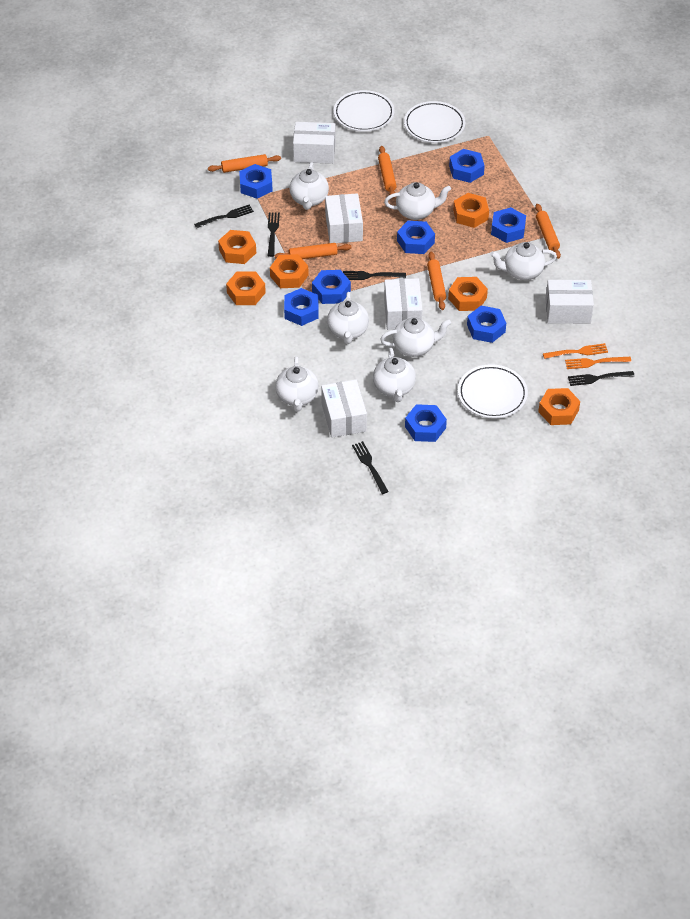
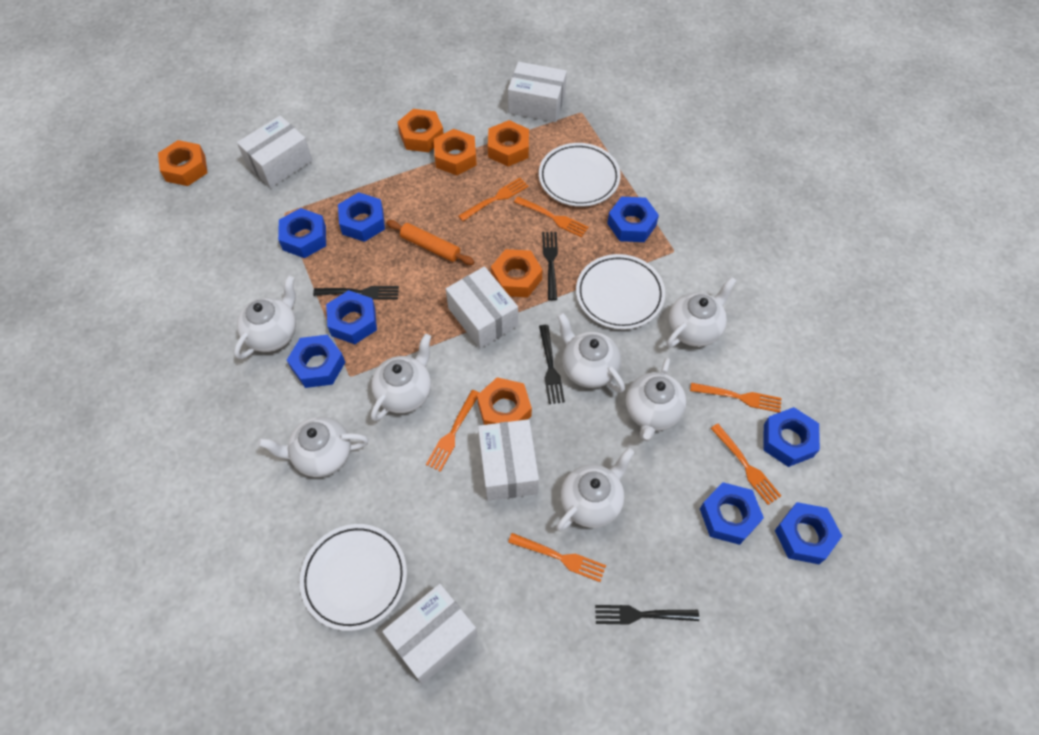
black fork: [194,205,254,228] [268,212,280,257] [343,271,406,280] [352,441,389,494] [568,371,635,386] = 5 -> [313,286,399,299] [539,325,565,404] [542,232,558,300] [595,605,699,625] = 4
orange fork: [543,343,608,359] [565,357,631,369] = 2 -> [426,390,479,472] [458,178,528,221] [508,533,606,582] [514,197,589,238] [690,383,782,413] [710,424,781,505] = 6
orange rolling pin: [208,154,281,173] [275,243,351,259] [378,146,397,199] [427,252,446,310] [535,204,561,259] = 5 -> [387,220,474,265] = 1

